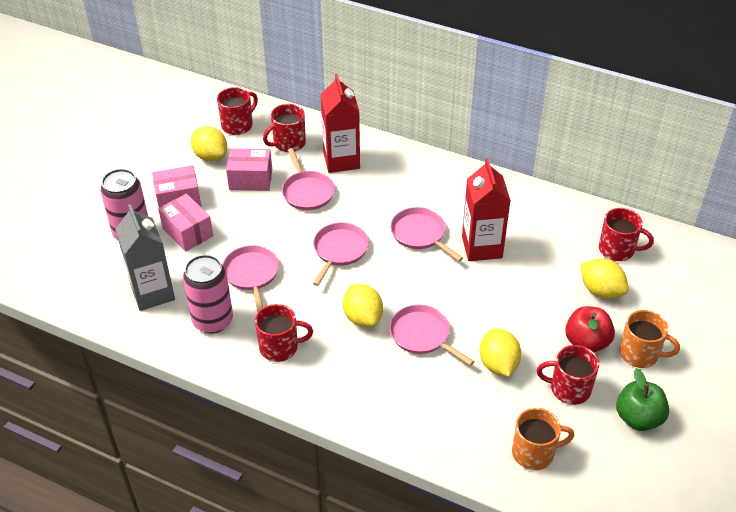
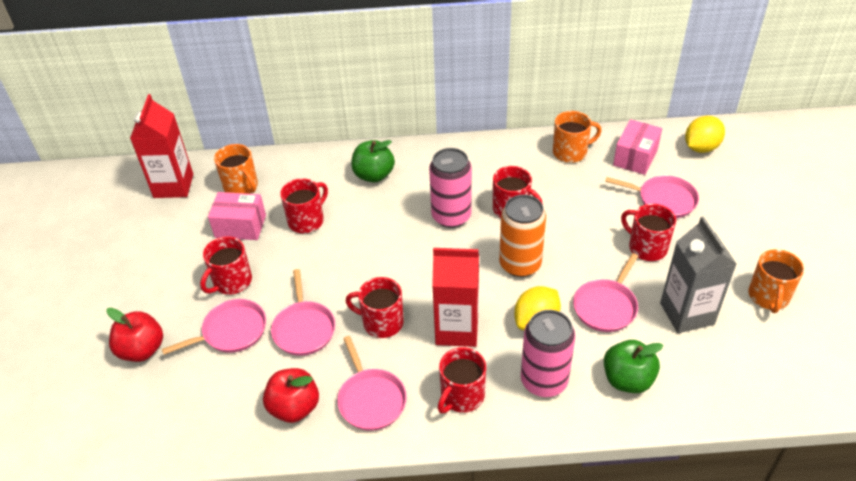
green apple: [616,368,669,431] = 1 -> [351,140,395,182] [604,340,663,393] = 2
orange can: none = 0 -> [499,195,546,277] = 1
orange mug: [512,408,574,470] [619,310,680,368] = 2 -> [214,144,258,194] [553,111,601,163] [748,249,804,313] = 3
pink box: [152,165,201,208] [158,194,213,252] [226,148,272,191] = 3 -> [208,192,266,240] [613,119,662,175] = 2
red apple: [565,306,615,352] = 1 -> [106,308,163,362] [263,368,319,423] = 2
red mug: [217,87,258,135] [255,304,313,362] [263,104,306,152] [537,345,599,405] [599,208,654,261] = 5 -> [200,236,252,295] [280,178,328,233] [345,277,404,338] [438,347,486,413] [493,166,543,218] [621,204,676,261] = 6
yellow lemon: [191,126,227,162] [343,284,383,327] [480,328,521,377] [580,259,629,299] = 4 -> [514,286,561,330] [685,116,725,153] = 2

